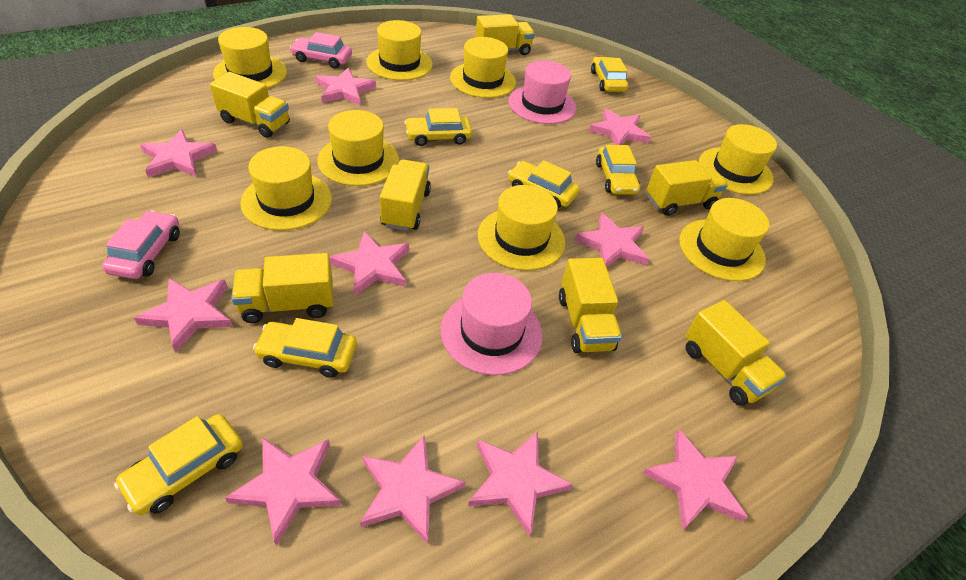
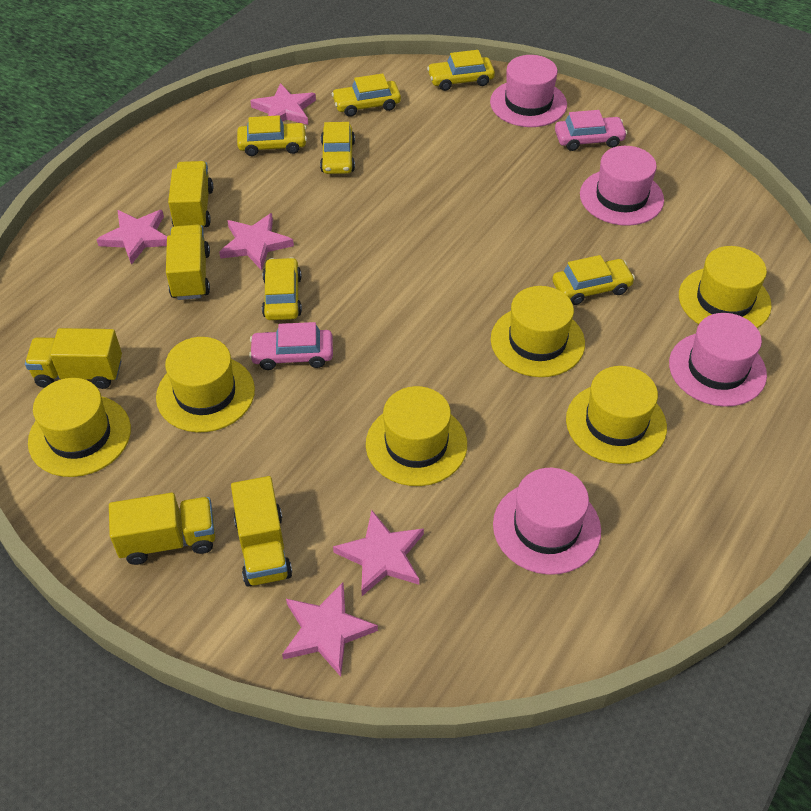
pink hat: [440,273,543,375] [508,60,576,124] = 2 -> [490,55,567,127] [493,468,601,575] [580,146,664,226] [669,313,767,407] = 4
pink star: [134,278,233,353] [140,129,217,178] [225,437,341,546] [315,68,376,106] [329,231,409,296] [360,435,465,544] [468,431,573,537] [574,213,649,267] [589,108,651,145] [642,429,748,530] = 10 -> [96,210,167,265] [219,213,294,271] [250,83,316,125] [282,583,378,677] [333,510,424,596] = 5
yellow hat: [213,27,287,89] [240,146,332,231] [317,110,399,186] [366,20,433,81] [450,37,516,98] [478,185,565,271] [679,198,769,281] [699,124,777,195] = 8 -> [28,378,131,477] [156,337,255,432] [366,386,467,486] [491,286,585,377] [566,366,667,464] [679,246,772,328] = 6
yellow truck: [210,72,290,138] [231,253,333,323] [380,159,431,231] [475,14,535,55] [559,258,622,353] [647,160,728,216] [685,300,787,406] = 7 -> [25,328,122,389] [109,493,215,565] [166,225,210,300] [168,161,213,227] [231,476,292,587] = 5

